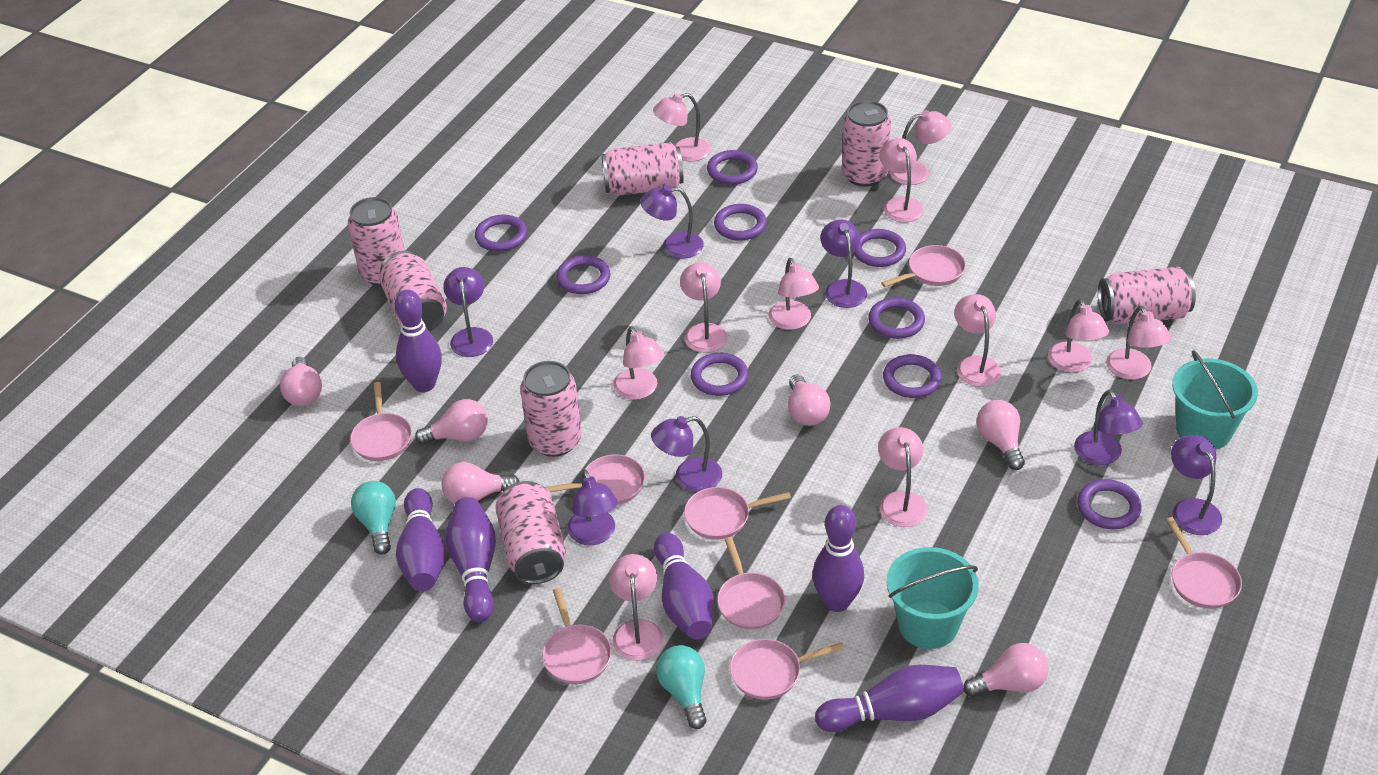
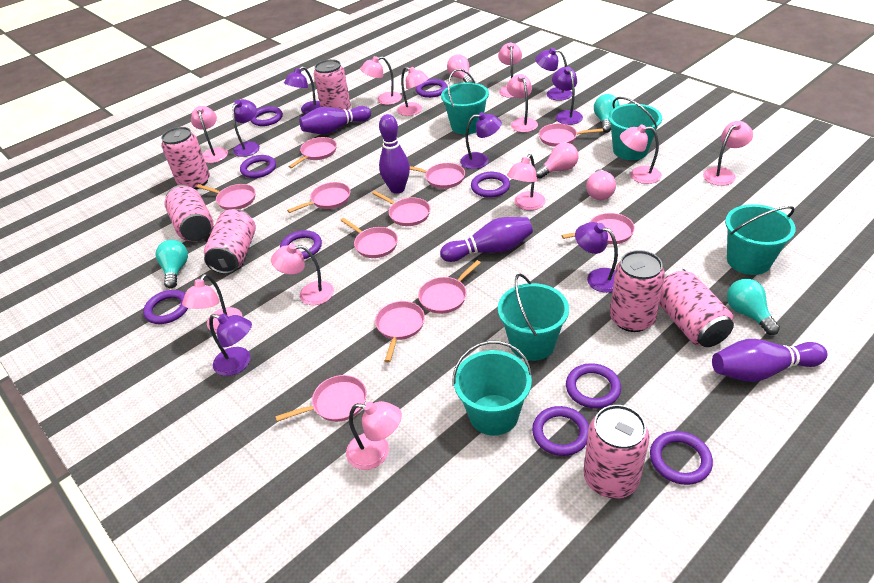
pink light bulb: [280,357,322,406] [415,399,488,445] [442,462,519,504] [788,374,830,426] [963,643,1049,697] [977,400,1025,470] = 6 -> [447,54,474,83] [536,142,579,178] [586,169,616,200] = 3
pink pan: [350,382,412,461] [542,588,612,684] [545,454,645,505] [684,487,791,539] [717,537,785,630] [730,639,844,700] [881,245,966,287] [1166,517,1242,609] = 8 -> [197,184,256,210] [275,375,367,422] [287,182,350,213] [288,137,337,168] [340,218,398,258] [372,191,430,226] [375,301,425,362] [410,163,465,189] [418,260,481,314] [539,123,603,147] [562,213,635,244] = 11
purple bowling pin: [395,290,442,392] [396,488,446,591] [446,497,496,622] [654,533,714,640] [812,505,864,612] [815,665,964,732] = 6 -> [299,106,371,134] [379,114,410,194] [440,217,533,262] [712,339,828,382] = 4
turquoise bucket: [886,547,979,649] [1172,350,1258,450] = 2 -> [441,69,489,134] [453,341,532,436] [498,274,569,361] [608,97,662,160] [725,204,796,275] = 5
turquoise light bulb: [351,481,396,555] [656,645,707,729] = 2 -> [156,240,188,289] [594,94,620,133] [727,279,780,335] = 3

